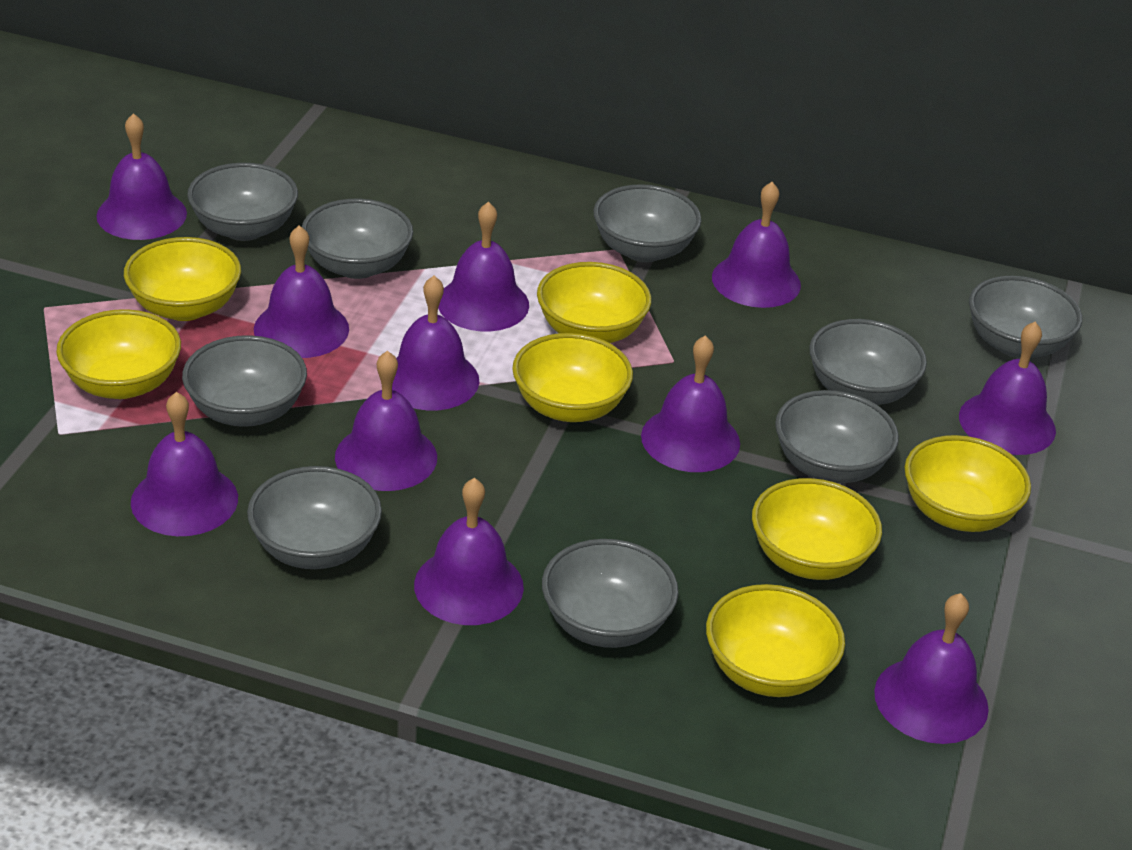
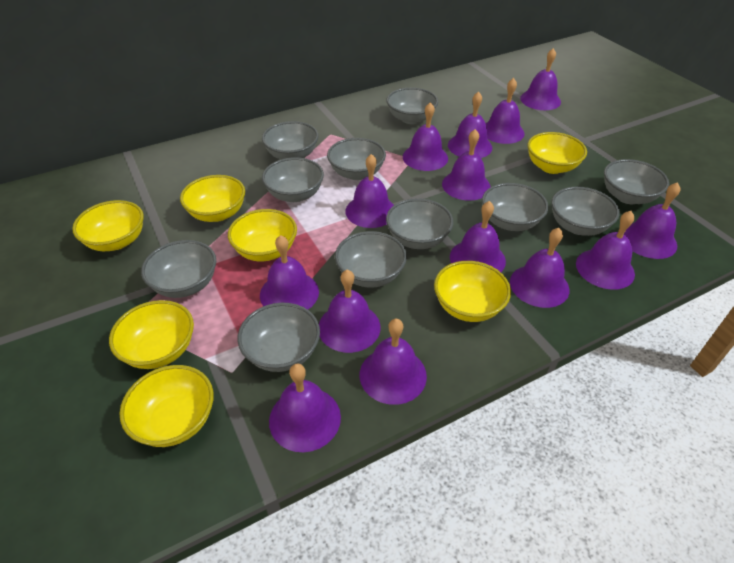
grey bowl: [182,335,307,427] [187,163,298,241] [247,466,382,569] [302,199,413,279] [542,539,678,648] [594,184,701,262] [775,390,899,483] [809,319,927,405] [969,276,1082,358] = 9 -> [141,240,216,298] [237,303,320,372] [262,121,319,159] [262,157,324,202] [327,138,386,180] [335,231,407,288] [386,87,438,124] [386,198,453,249] [482,183,548,231] [551,187,620,236] [604,159,669,204] = 11
purple bell: [96,113,187,240] [131,392,238,536] [254,225,349,358] [335,351,437,491] [392,276,479,411] [414,478,524,625] [438,202,529,331] [641,335,740,472] [712,182,801,308] [874,593,989,744] [959,321,1056,455] = 11 -> [260,235,319,310] [269,364,341,452] [319,270,381,353] [345,154,394,228] [360,319,427,405] [403,102,448,171] [442,129,490,201] [448,91,492,158] [450,201,506,272] [486,78,525,144] [510,228,569,308] [520,48,561,110] [576,211,635,290] [624,182,681,259] = 14

